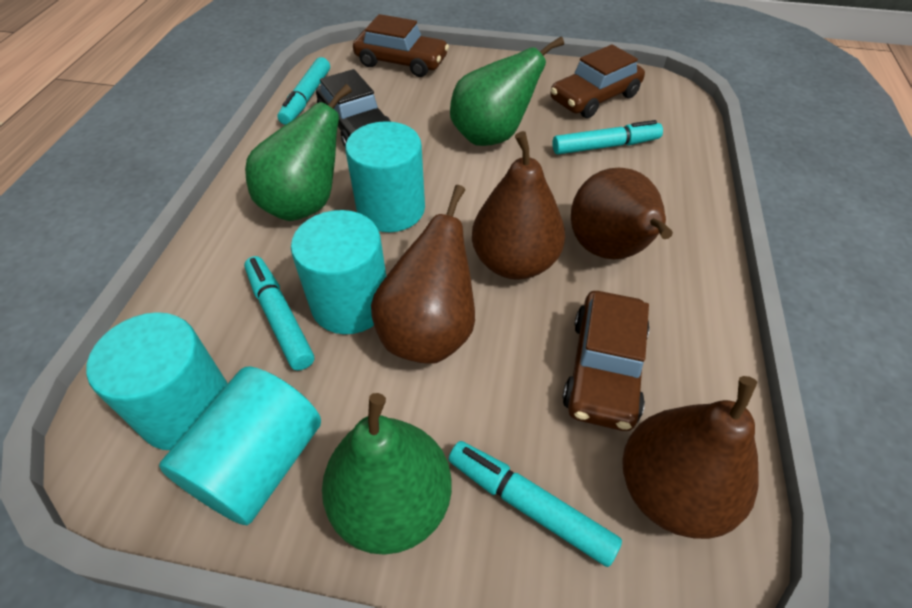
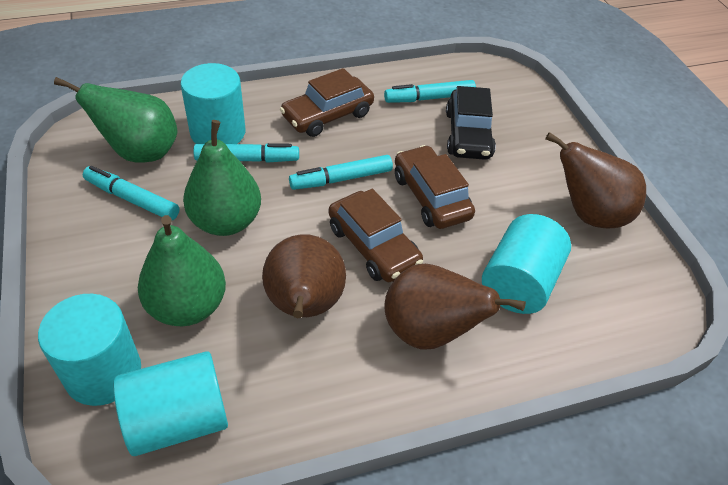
brown pear: [371,185,475,364] [472,131,565,280] [571,168,673,259] [622,376,759,539] = 4 -> [262,234,346,318] [384,264,526,350] [545,132,646,228] = 3

